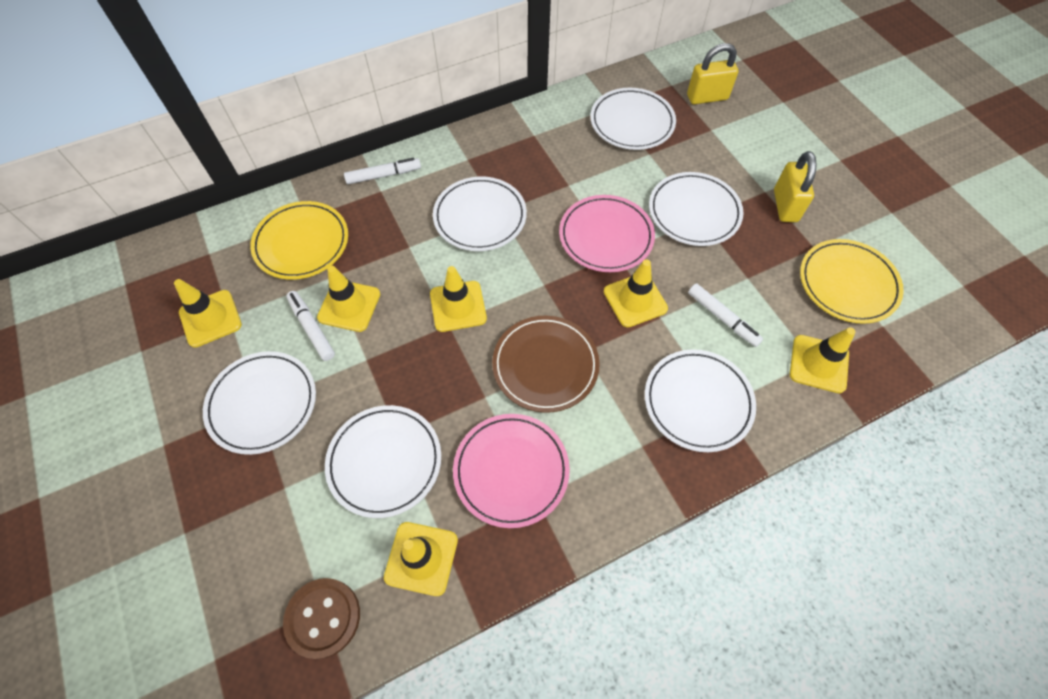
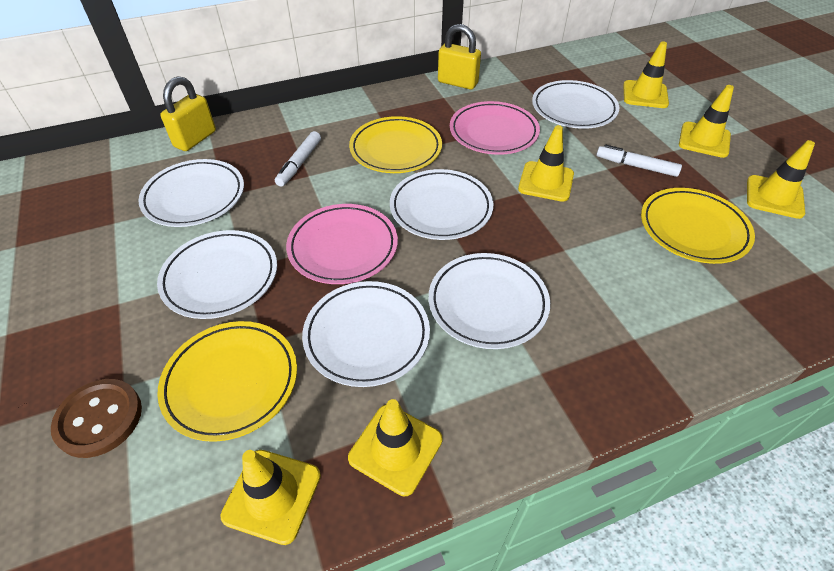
brown plate: [492,316,600,413] = 1 -> none = 0
white marker: [286,291,335,361] [344,158,421,184] [688,283,763,347] = 3 -> [275,131,321,187] [596,145,682,177] = 2
yellow plate: [250,201,348,280] [800,239,904,324] = 2 -> [157,321,297,442] [349,116,442,173] [641,188,755,264] = 3

